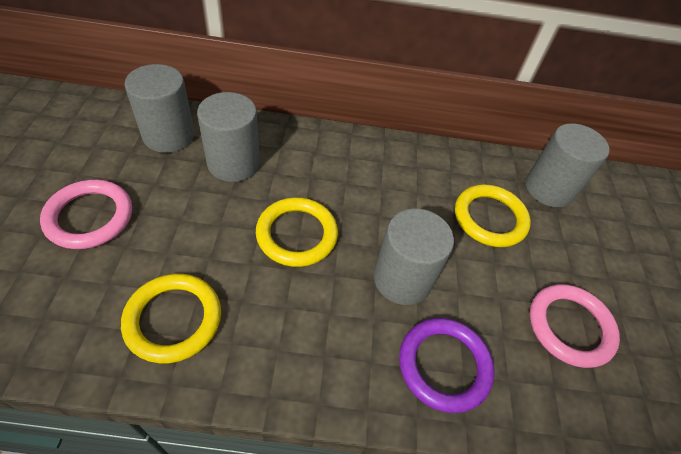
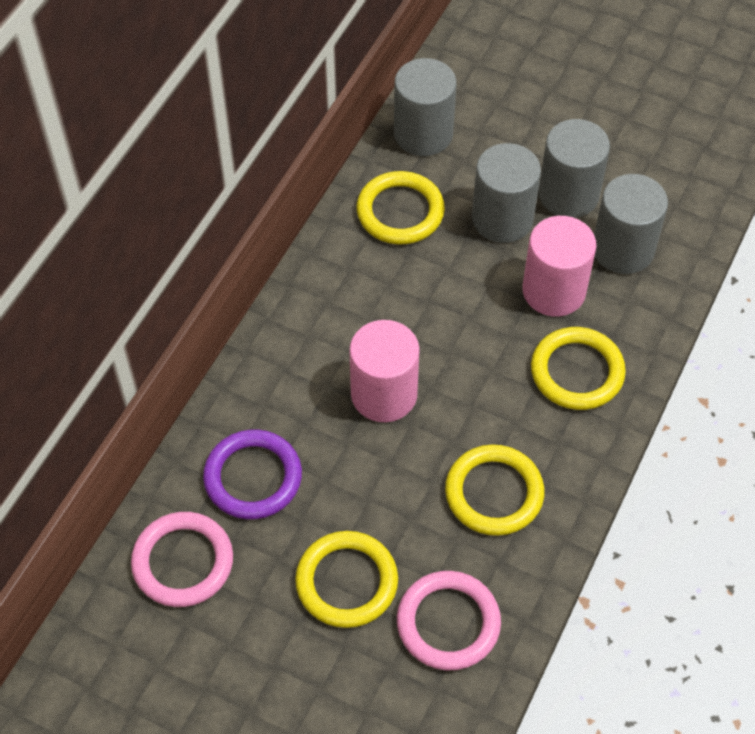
pink cylinder: none = 0 -> [349,320,420,422] [522,216,597,317] = 2
yellow ring: [121,274,221,363] [256,197,338,267] [455,184,531,247] = 3 -> [295,531,398,628] [357,171,445,244] [445,444,544,536] [531,327,626,410] = 4

